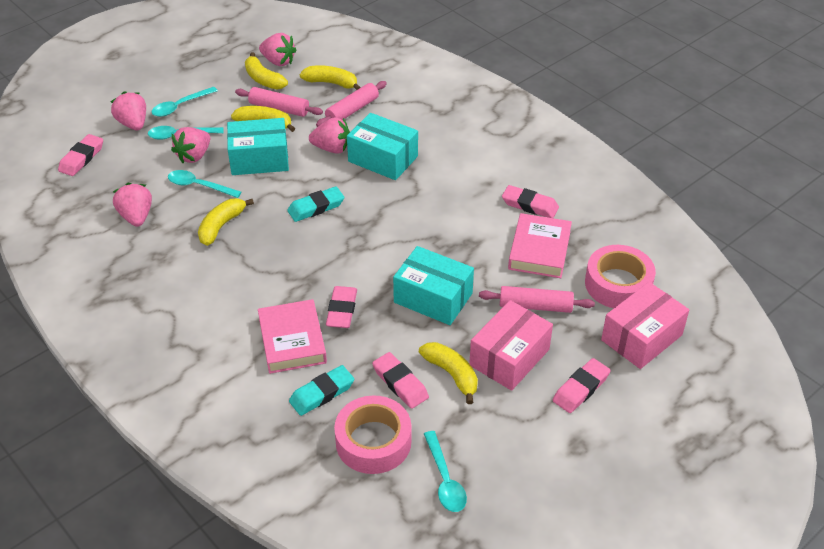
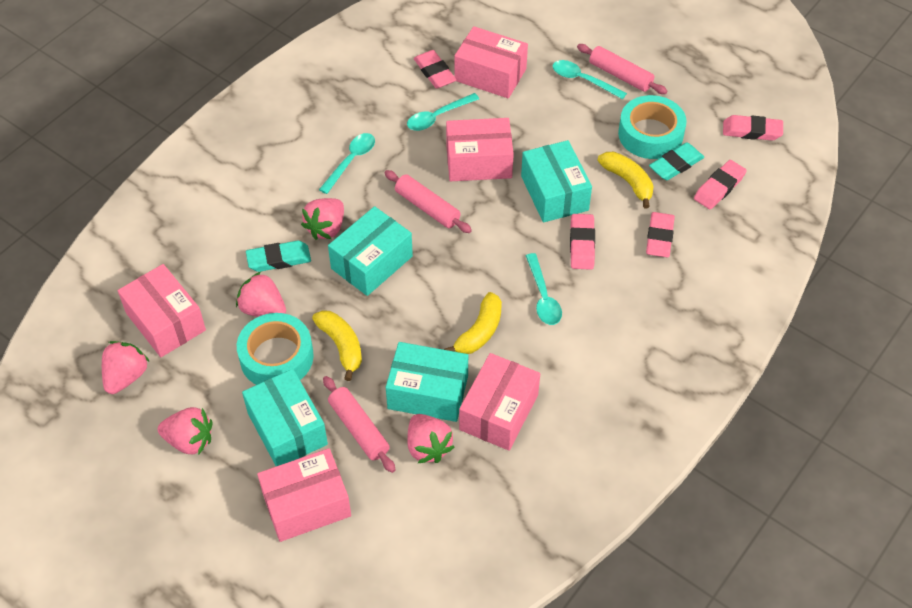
pink book: [258,299,327,374] [508,213,572,278] = 2 -> none = 0
pink box: [469,300,553,391] [601,282,689,369] = 2 -> [118,264,206,357] [257,448,351,542] [446,118,514,181] [454,26,528,99] [459,353,540,451] = 5
pink tape: [334,395,411,474] [585,245,656,308] = 2 -> none = 0
turquoise box: [227,118,289,175] [347,113,418,180] [393,246,474,325] = 3 -> [242,369,328,466] [328,206,413,296] [386,342,468,422] [521,140,592,222] = 4
turquoise tape: none = 0 -> [237,313,314,385] [618,95,687,159] = 2
yellow banana: [198,198,254,246] [231,106,295,132] [245,52,288,90] [300,65,361,90] [419,342,478,404] = 5 -> [312,310,362,381] [444,292,502,354] [598,152,654,209] = 3

